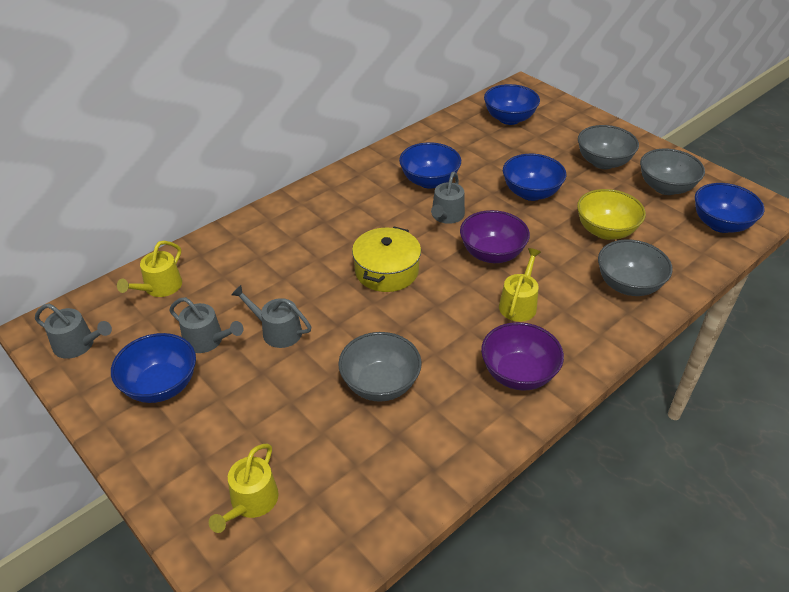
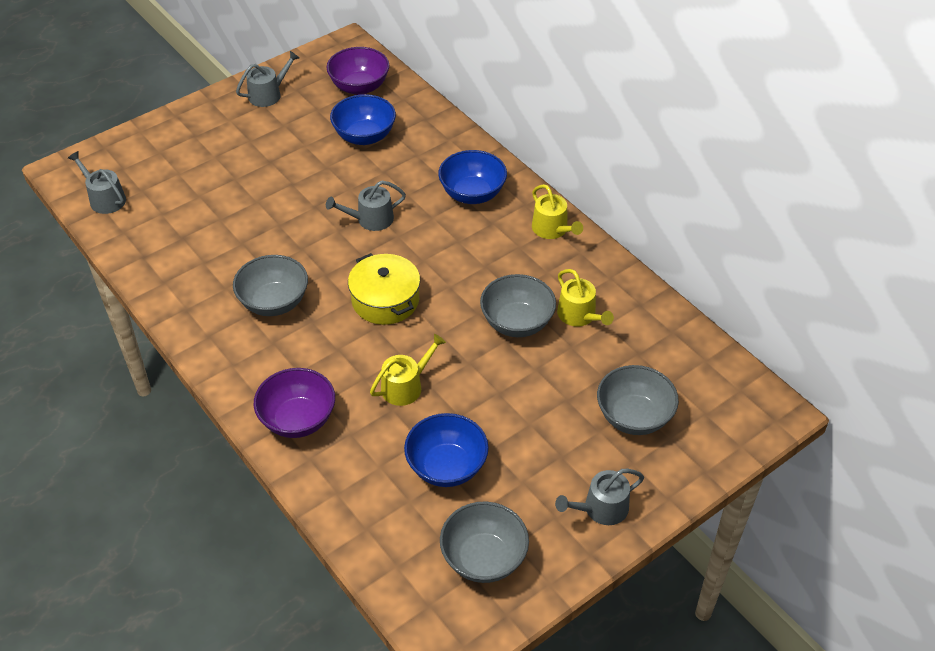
blue bowl: [111,333,196,403] [399,142,461,189] [484,84,540,125] [503,154,566,201] [695,183,764,233] = 5 -> [330,94,396,145] [404,413,489,487] [438,150,507,204] = 3
yellow bowl: [577,189,646,240] = 1 -> none = 0

